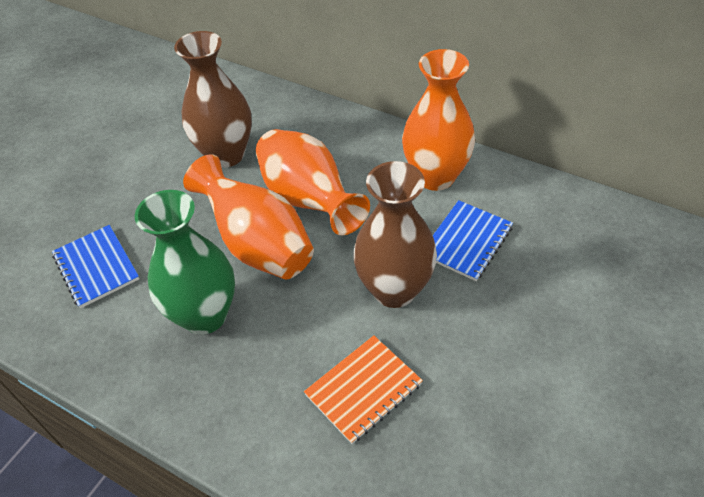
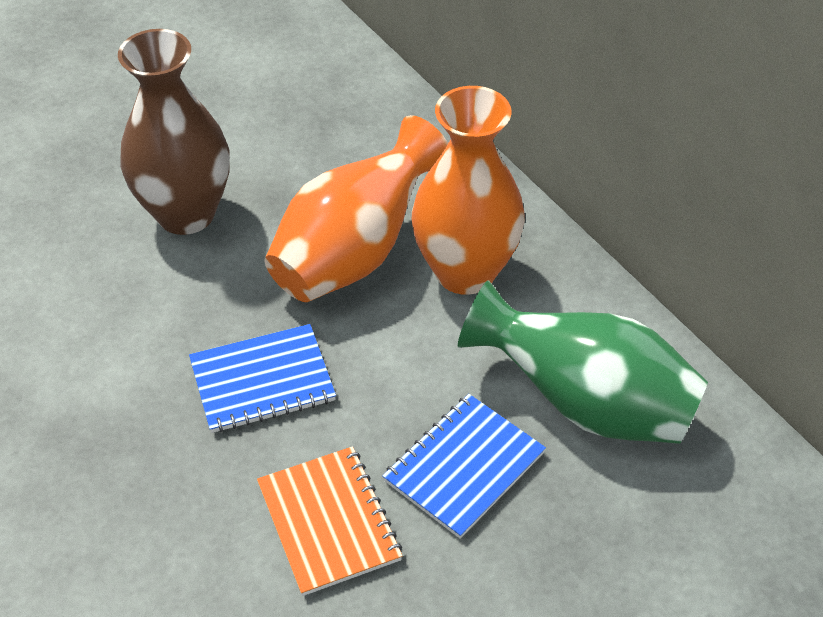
brown vase: [174,31,252,168] [353,161,437,308] = 2 -> [118,29,230,235] = 1
orange vase: [183,154,314,279] [256,129,370,235] [402,49,475,191] = 3 -> [265,115,448,302] [412,86,525,295] = 2

